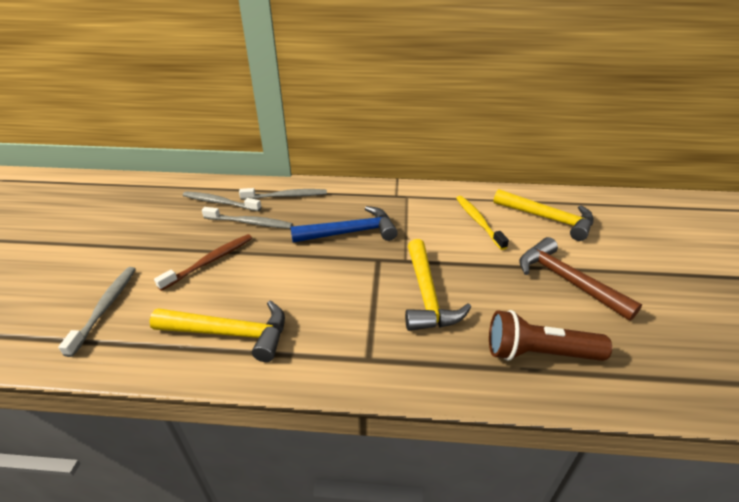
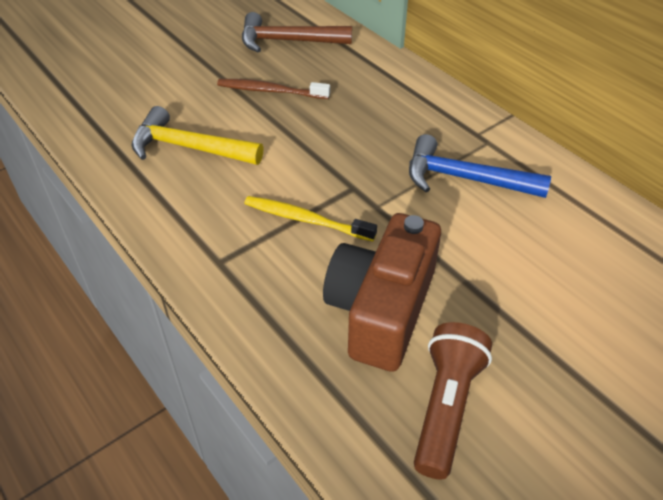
brown camera: none = 0 -> [323,213,441,372] = 1
grey toothbrush: [58,267,136,357] [183,192,262,211] [202,207,293,229] [239,188,327,200] = 4 -> none = 0
yellow hammer: [149,300,285,362] [405,239,471,331] [493,189,594,241] = 3 -> [131,106,264,165] = 1

